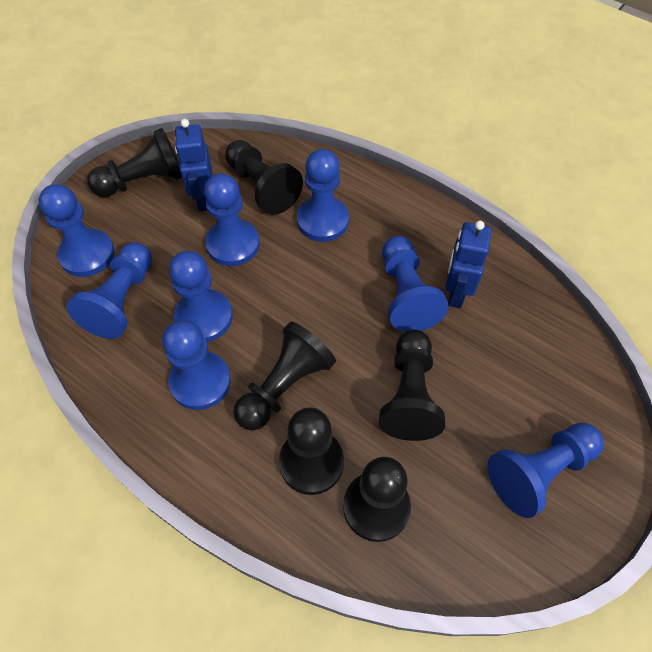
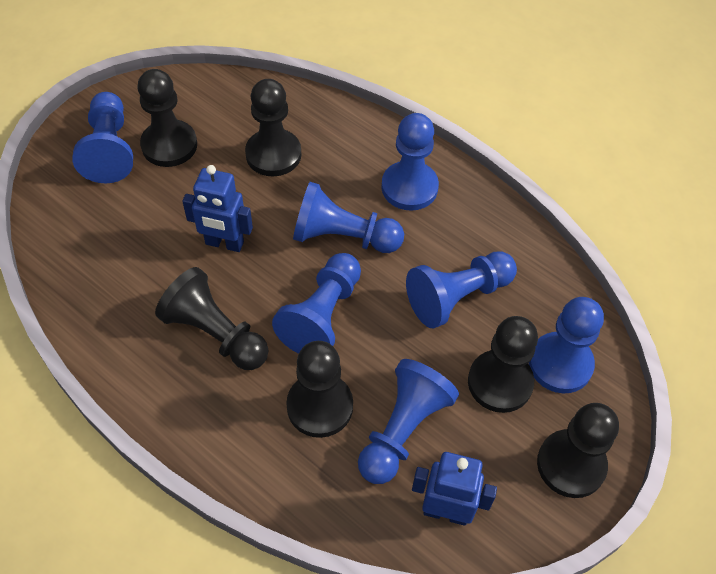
blue pawn: [39,184,114,277] [66,242,152,339] [162,320,231,410] [169,251,233,342] [204,173,260,266] [297,149,349,242] [382,236,449,332] [487,423,604,518] = 8 -> [73,92,133,183] [272,253,361,354] [293,182,404,253] [358,359,459,484] [381,113,439,211] [406,251,517,329] [529,297,604,393] = 7

